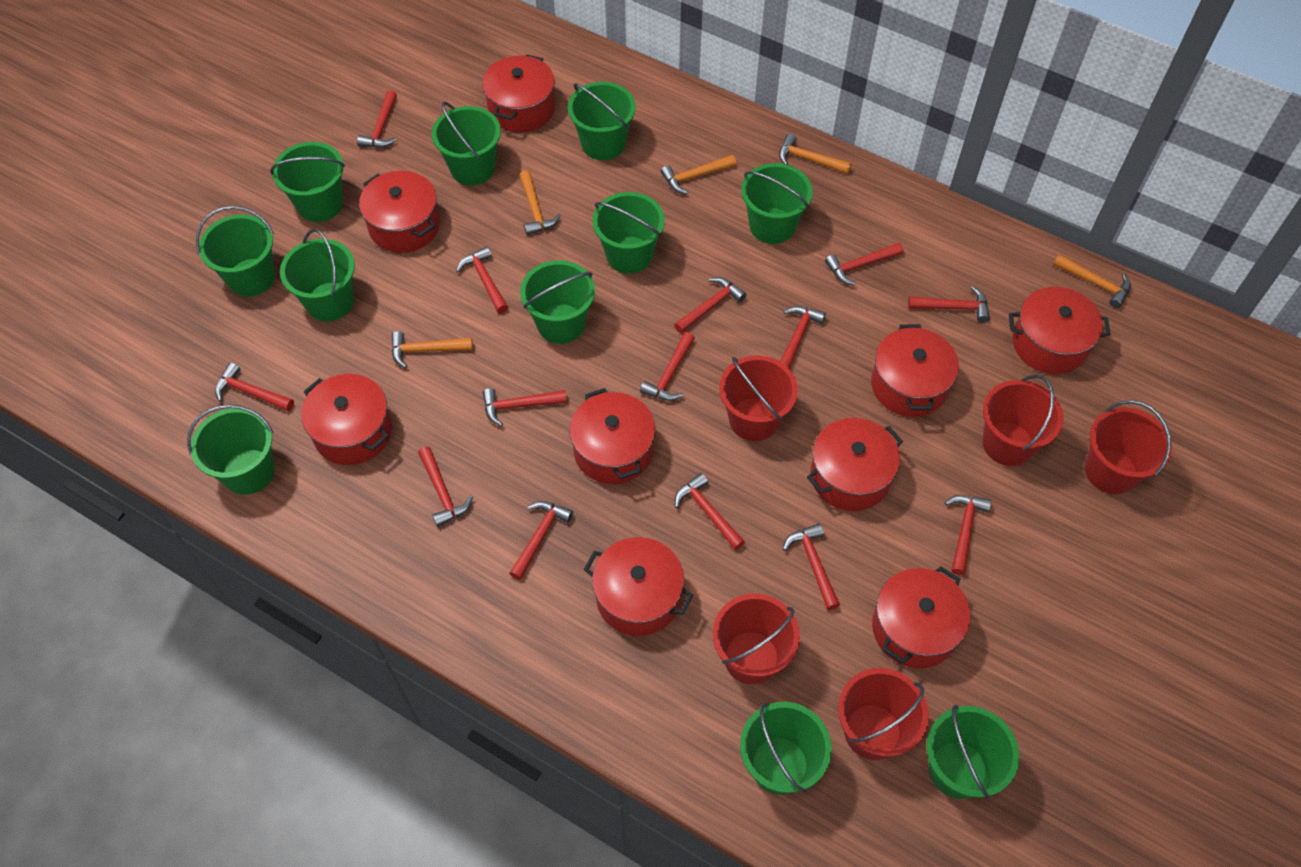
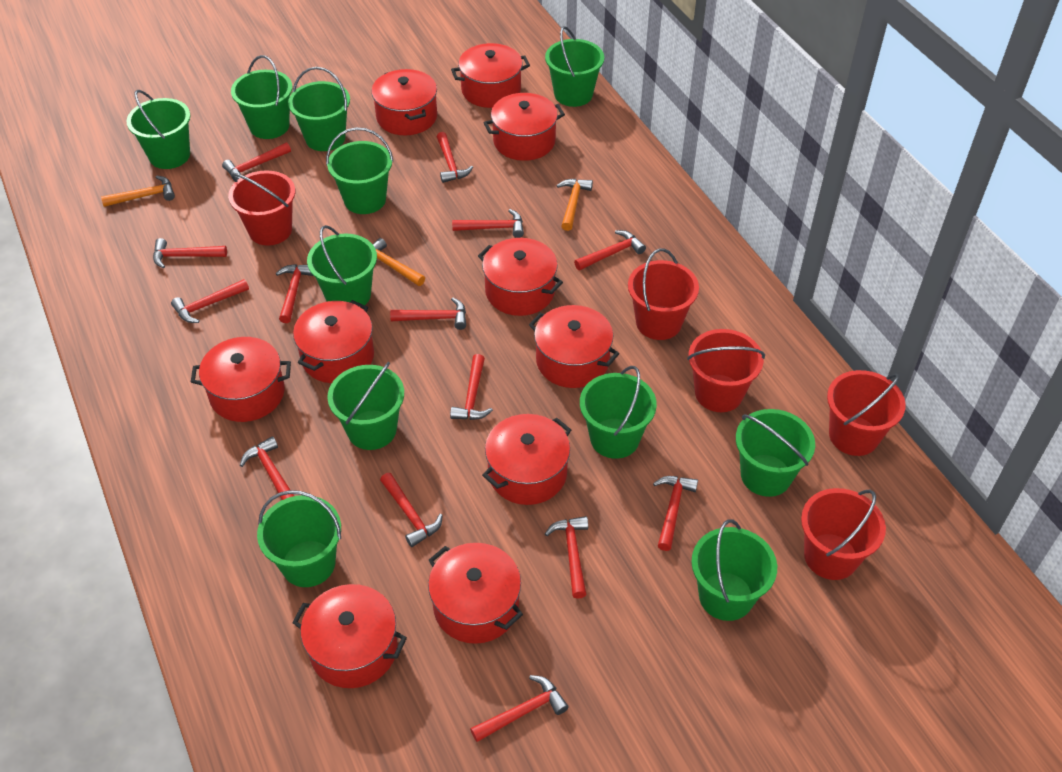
orange hammer: [392,331,473,368] [519,171,561,235] [661,155,736,194] [779,133,852,174] [1053,254,1131,308] = 5 -> [101,176,175,207] [373,238,425,286] [557,179,593,231] = 3
red pot: [301,374,392,465] [359,171,440,253] [482,54,555,133] [569,388,656,484] [584,537,693,636] [807,418,903,511] [871,324,959,417] [872,566,970,668] [1009,287,1111,374] = 9 -> [191,337,291,422] [292,584,407,688] [293,300,374,383] [371,69,437,135] [428,543,523,644] [451,43,530,108] [478,238,563,316] [482,414,571,505] [483,93,565,161] [529,305,619,388] = 10

